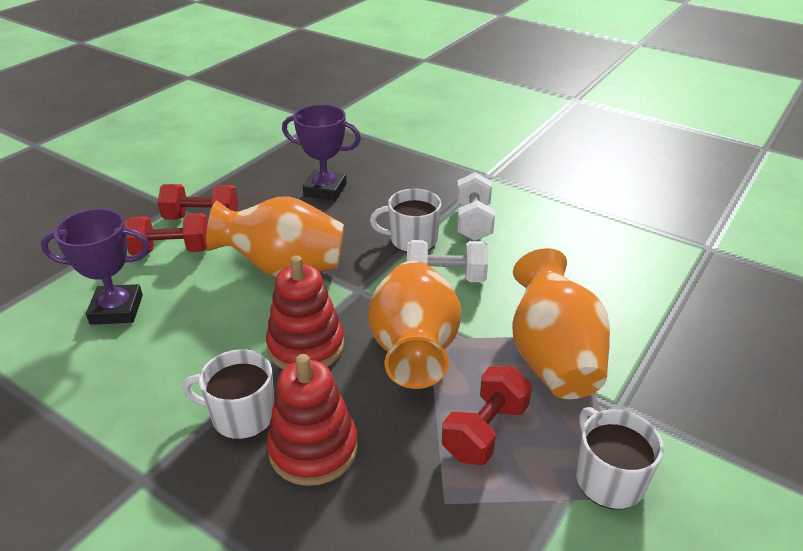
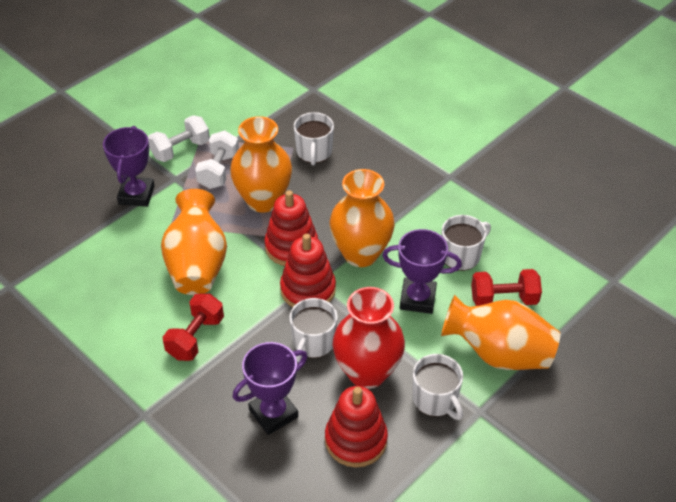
orange vase: [206,196,344,277] [368,261,461,389] [512,248,610,399] = 3 -> [161,189,227,295] [230,116,292,213] [329,169,395,267] [441,295,560,370] = 4
purple trophy: [41,208,150,325] [282,104,361,201] = 2 -> [103,126,155,207] [232,342,307,435] [382,229,462,314] = 3
red dumbbell: [125,213,208,255] [158,184,238,220] [442,366,532,465] = 3 -> [163,293,224,361] [471,269,542,306] = 2
red stacking toy: [266,255,344,369] [267,354,358,486] = 2 -> [264,190,318,266] [280,234,336,307] [325,386,388,467] = 3
red vase: none = 0 -> [333,287,405,389] = 1
white mug: [182,349,274,440] [370,189,442,253] [576,407,664,510] = 3 -> [289,298,338,362] [294,112,334,165] [413,354,463,420] [442,215,491,271] = 4

